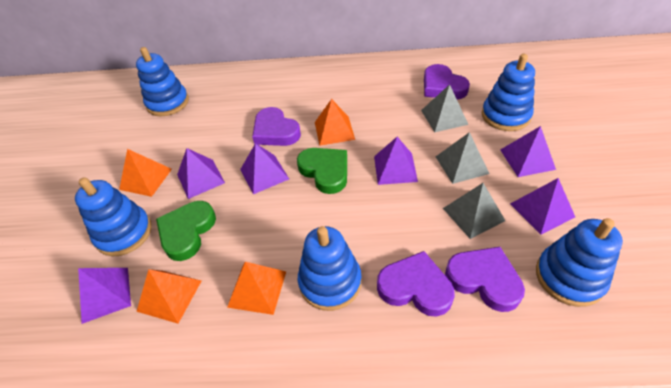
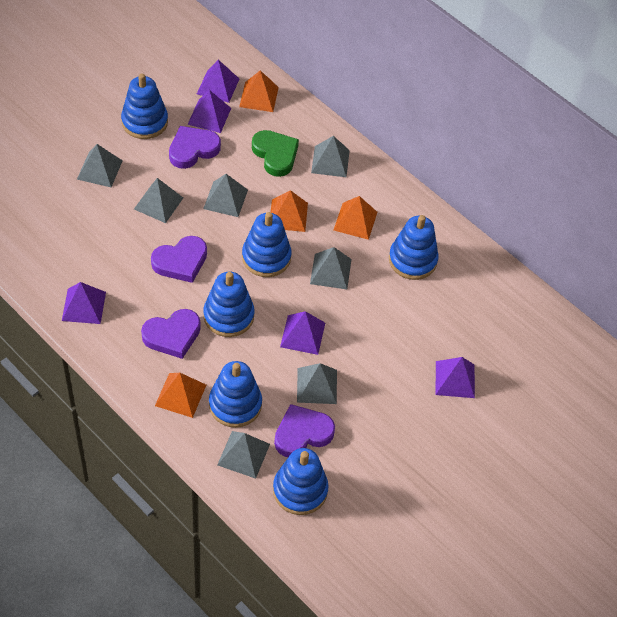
blue stacking toy: [75,177,152,257] [136,47,189,116] [298,226,362,311] [482,54,535,131] [536,218,623,307] = 5 -> [121,74,168,139] [203,272,254,337] [209,361,262,428] [242,212,292,277] [273,448,329,515] [389,215,439,280] = 6
green heart: [156,201,216,261] [297,148,347,194] = 2 -> [252,130,299,177] = 1
grey pyramid: [421,84,468,132] [436,132,489,184] [443,183,506,239] = 3 -> [77,144,123,187] [134,178,183,223] [203,174,248,217] [217,431,270,479] [297,363,337,404] [310,247,352,289] [311,136,350,177] = 7
purple pyramid: [78,268,131,324] [177,148,225,199] [240,143,289,194] [374,137,418,185] [500,126,556,177] [510,178,575,235] = 6 -> [62,282,106,324] [187,90,231,133] [197,60,239,103] [280,311,325,355] [436,357,475,398] = 5

